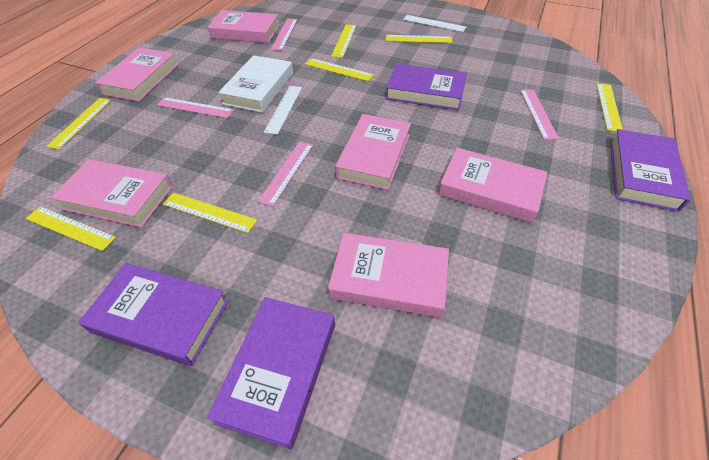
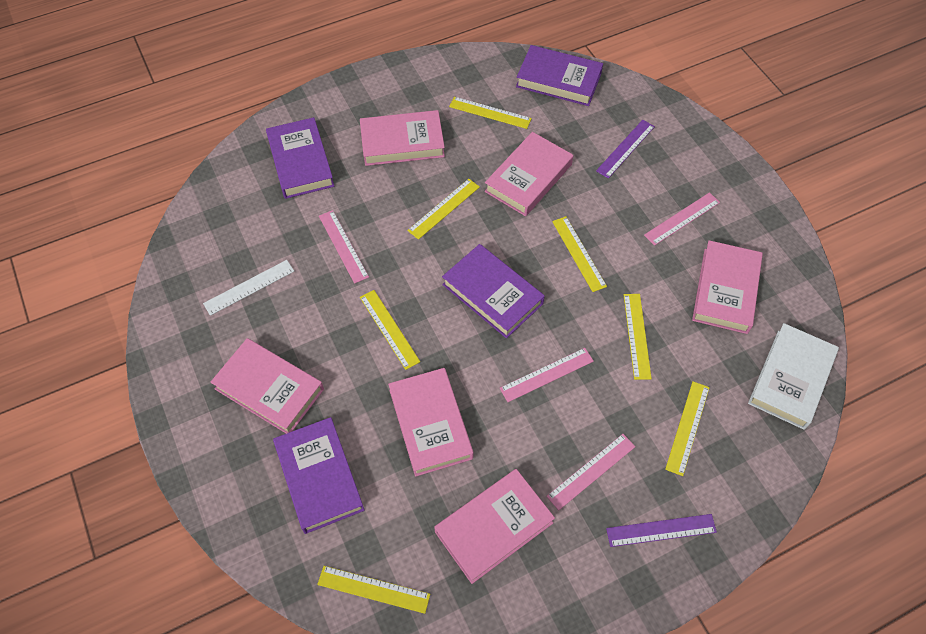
purple ruler: none = 0 -> [596,120,655,179] [606,514,717,547] = 2
white ruler: [264,86,302,135] [403,15,466,32] = 2 -> [203,260,294,316] = 1

